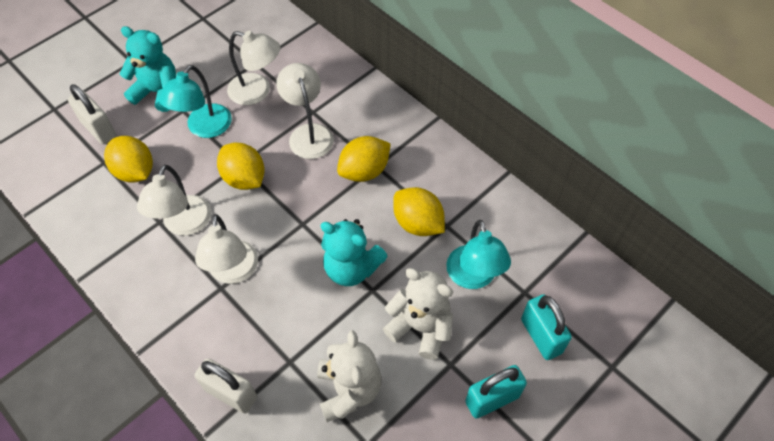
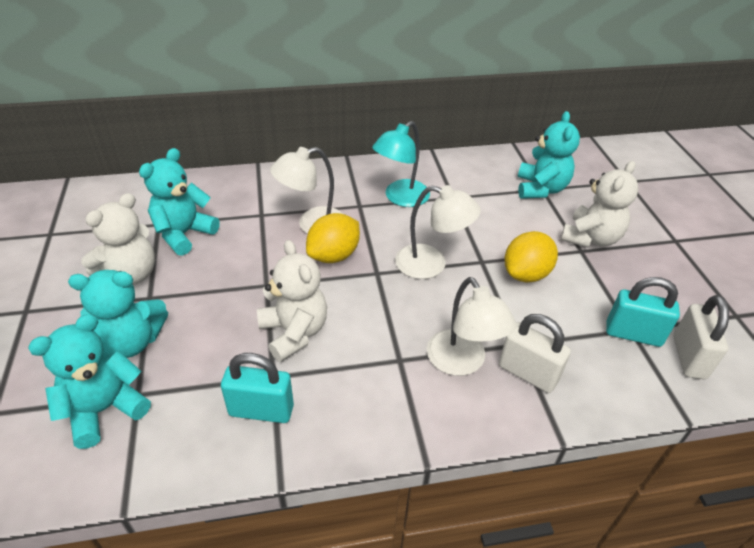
turquoise lamp: [159,65,232,138] [446,220,511,289] = 2 -> [372,121,430,207] = 1
turquoise teddy bear: [120,26,176,112] [320,219,388,286] = 2 -> [28,314,151,449] [68,270,168,358] [139,148,219,256] [518,111,580,199] = 4
white lamp: [137,165,211,236] [195,214,258,284] [227,31,280,105] [276,63,334,159] = 4 -> [270,147,343,234] [395,185,481,279] [427,277,516,376] = 3
white teddy bear: [317,330,381,422] [383,268,453,360] = 2 -> [82,193,155,285] [257,240,327,362] [561,161,639,248] = 3
yellow lemon: [104,136,153,183] [217,143,265,190] [337,136,391,182] [393,187,445,236] = 4 -> [306,213,360,263] [504,231,558,283] = 2

